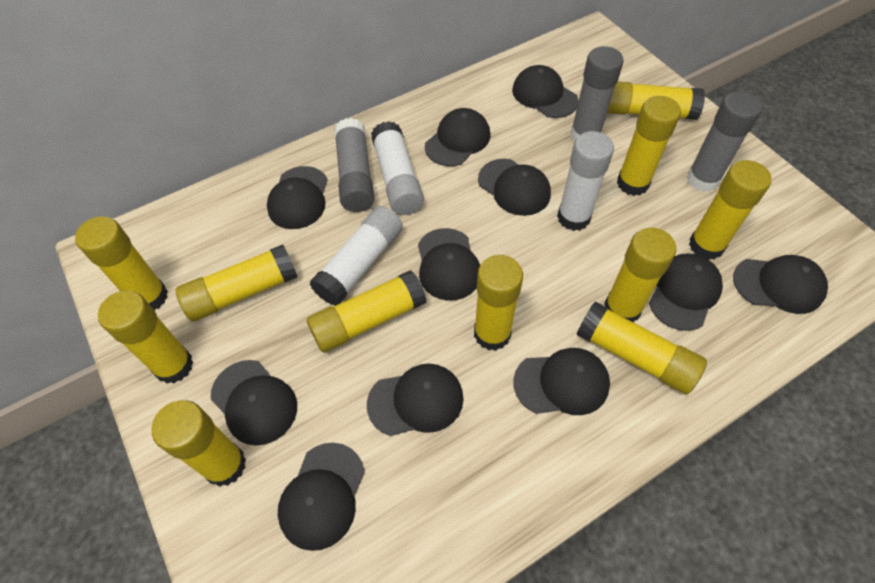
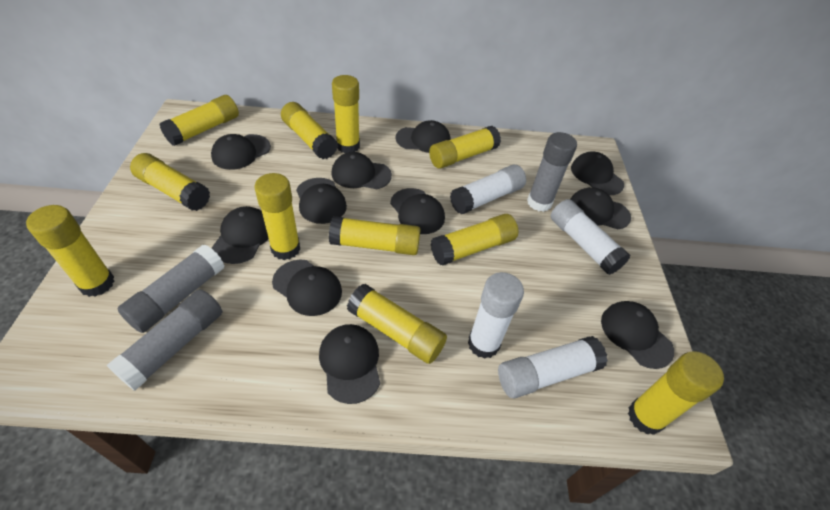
white glue stick: [310,206,403,306] [371,121,424,215] [557,131,614,231] = 3 -> [450,164,526,214] [468,272,524,359] [498,336,608,399] [551,199,630,275] = 4

